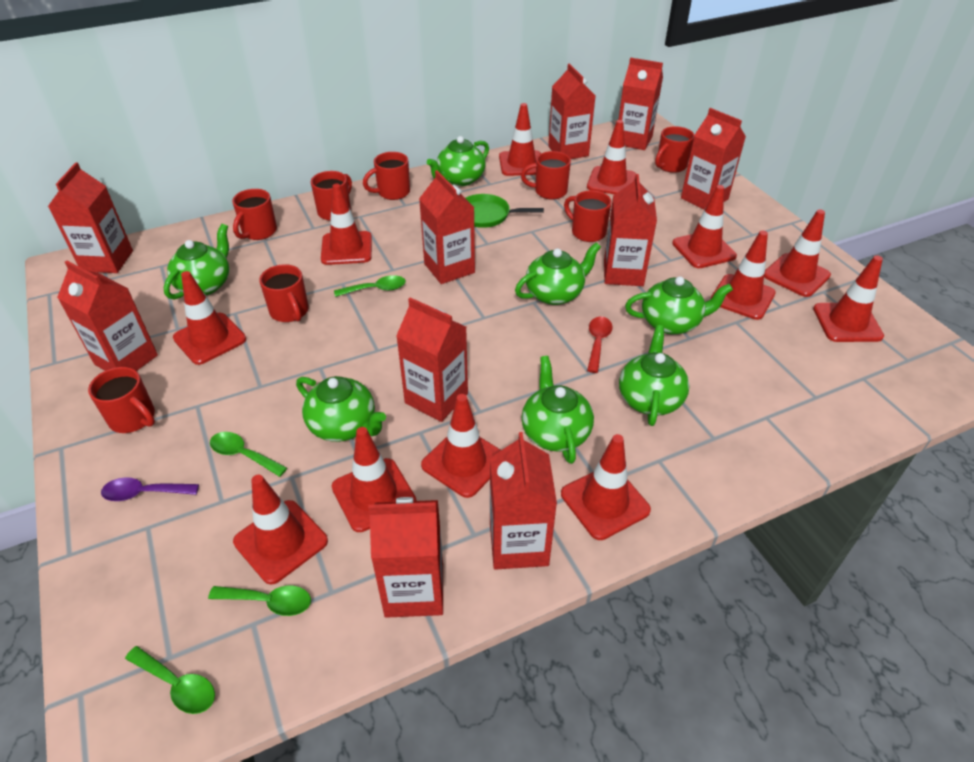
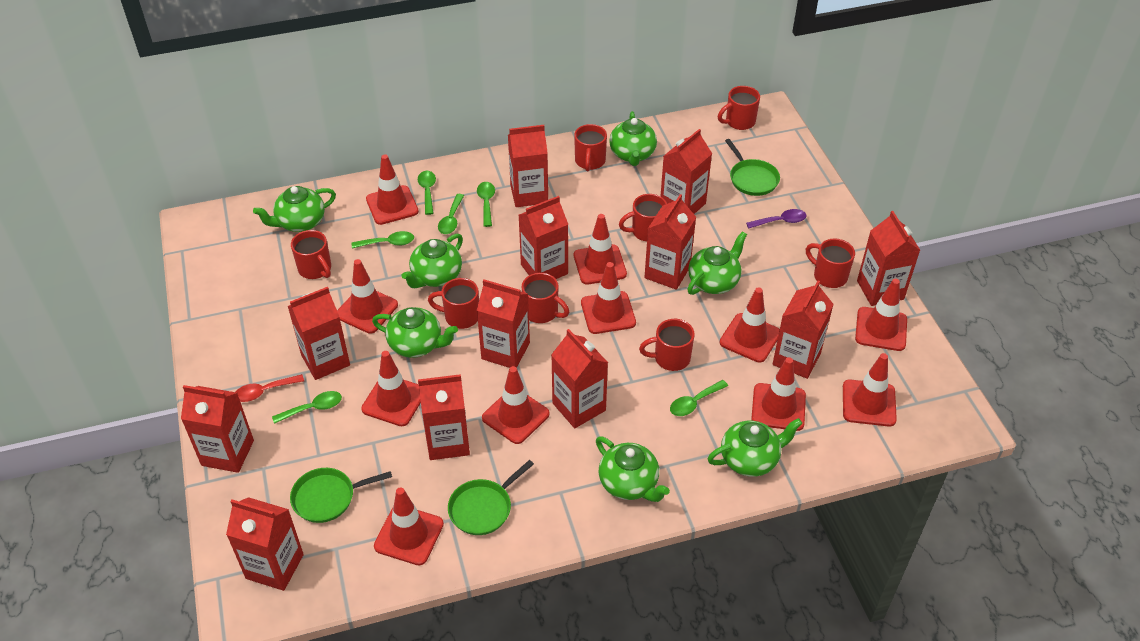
green pan: [466,194,544,228] = 1 -> [290,468,392,523] [448,460,534,535] [725,139,780,196] = 3
green spoon: [125,646,215,714] [208,585,311,616] [210,432,287,477] [334,275,406,297] = 4 -> [272,391,342,424] [352,231,414,248] [418,171,436,215] [438,194,464,234] [477,182,495,227] [670,380,728,416] = 6
red carton: [48,162,133,273] [57,261,158,371] [368,497,443,618] [396,298,468,422] [419,170,475,284] [490,432,557,570] [548,63,596,159] [604,174,657,286] [618,58,663,150] [681,108,746,210] = 10 -> [181,385,254,473] [226,497,304,591] [288,287,350,380] [418,374,470,460] [477,279,530,368] [508,125,548,207] [519,196,568,279] [551,329,608,428] [644,194,696,290] [661,129,712,214] [773,280,834,379] [857,211,920,306] = 12
red traffic cone: [173,271,246,365] [233,475,328,584] [321,184,372,265] [332,427,417,532] [421,394,501,498] [499,103,541,176] [561,434,651,540] [587,120,636,194] [672,185,737,268] [711,230,776,320] [764,209,831,297] [813,255,884,342] = 12 -> [337,259,398,334] [361,351,421,426] [366,154,419,225] [374,487,444,566] [482,366,549,444] [574,214,627,284] [581,262,636,334] [720,287,780,363] [751,357,806,431] [843,353,897,426] [855,279,907,351] = 11

